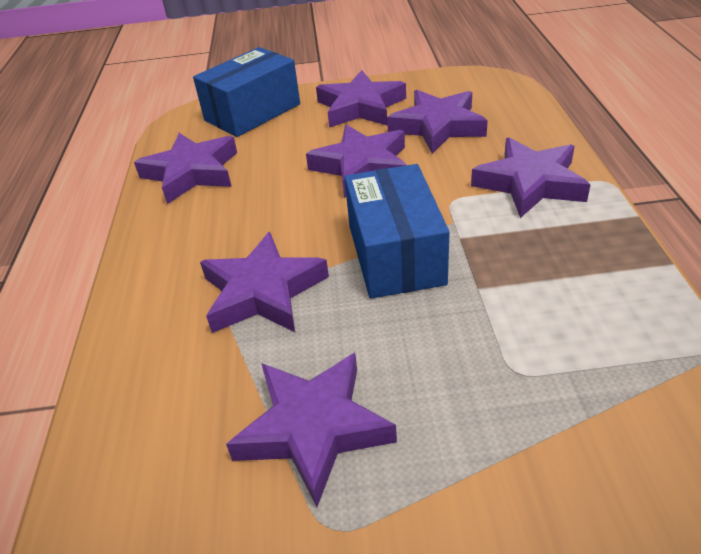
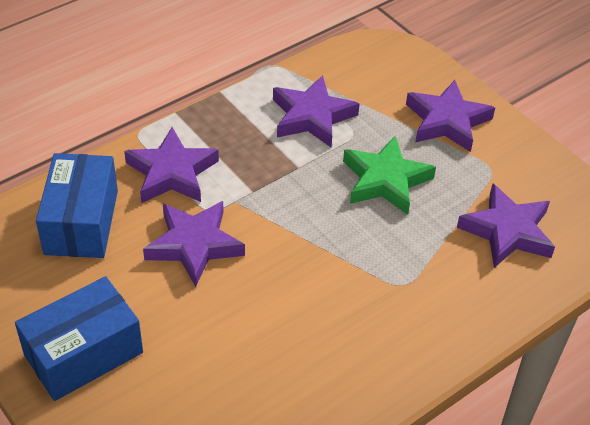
green star: none = 0 -> [343,136,436,215] = 1
purple star: [134,133,237,204] [200,232,329,333] [226,353,397,507] [306,124,407,198] [316,70,406,128] [387,90,488,153] [471,138,591,218] = 7 -> [124,127,219,203] [143,201,245,287] [273,75,359,147] [406,80,495,152] [457,183,555,268] = 5

